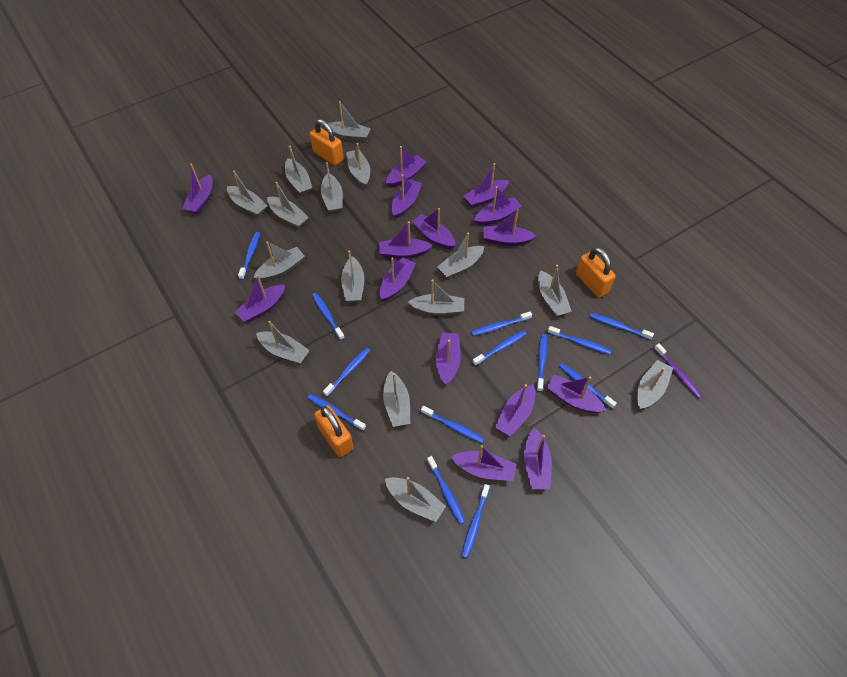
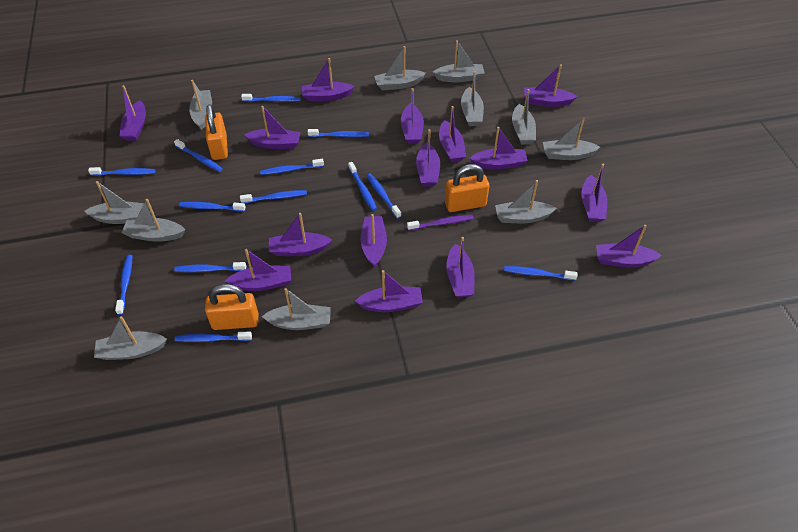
grey boat: [227,170,268,217] [254,241,305,281] [256,321,310,364] [267,182,309,228] [285,146,312,195] [321,162,343,213] [328,101,371,142] [341,250,364,302] [346,143,370,188] [383,371,410,427] [385,477,446,522] [408,279,464,315] [437,233,484,279] [538,265,572,316] [637,360,673,409] = 15 -> [84,181,144,224] [94,316,167,360] [122,199,185,242] [189,80,212,130] [262,288,331,330] [374,46,426,90] [433,40,485,82] [461,71,484,126] [495,180,557,223] [512,89,536,145] [543,117,600,160] = 11

